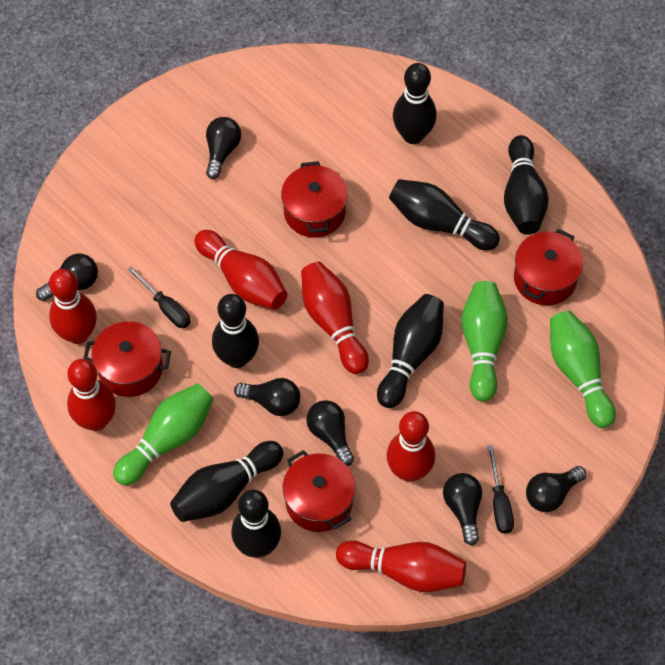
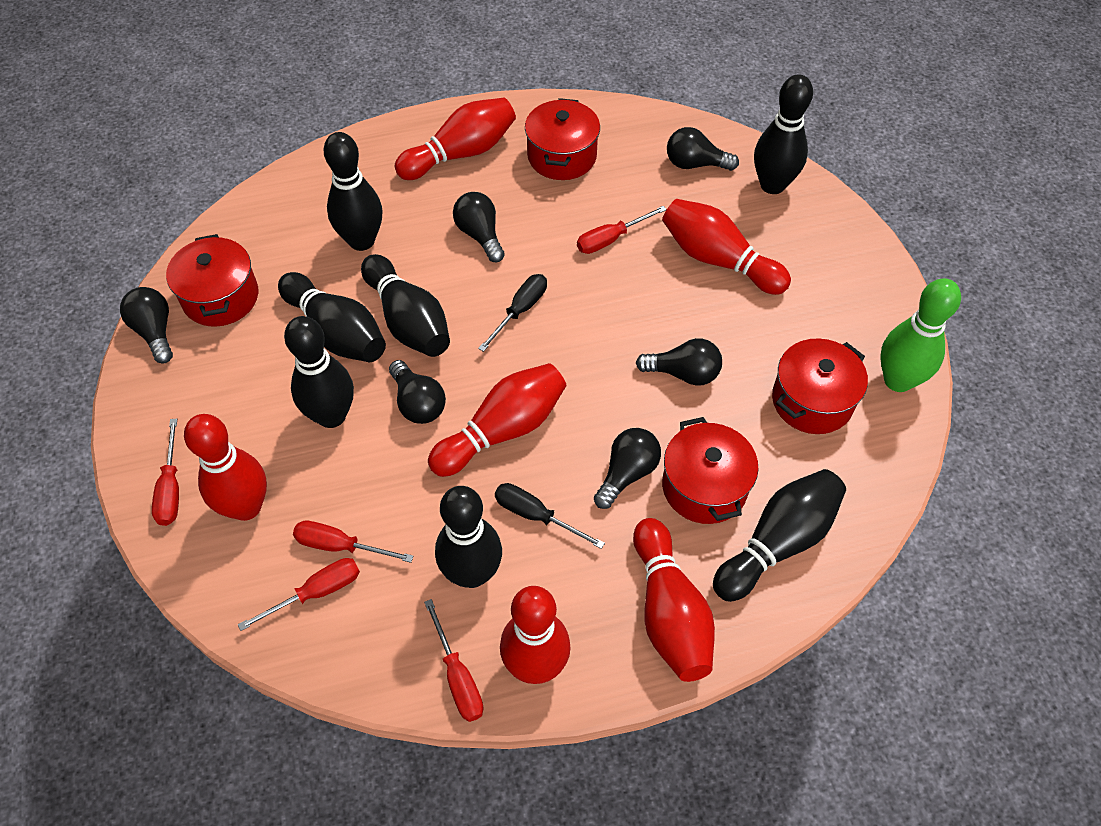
green bowling pin: [113,383,214,486] [461,281,508,402] [550,310,616,428] = 3 -> [881,278,961,392] = 1
red screwdriver: none = 0 -> [152,419,179,526] [238,558,360,631] [293,521,413,563] [424,599,484,722] [577,206,667,254] = 5

